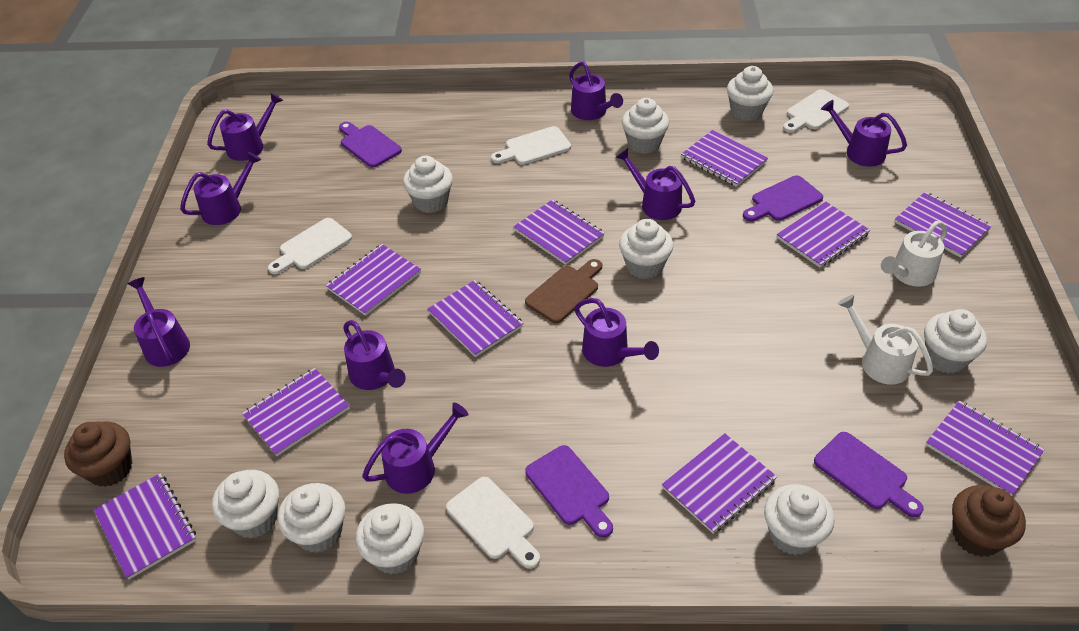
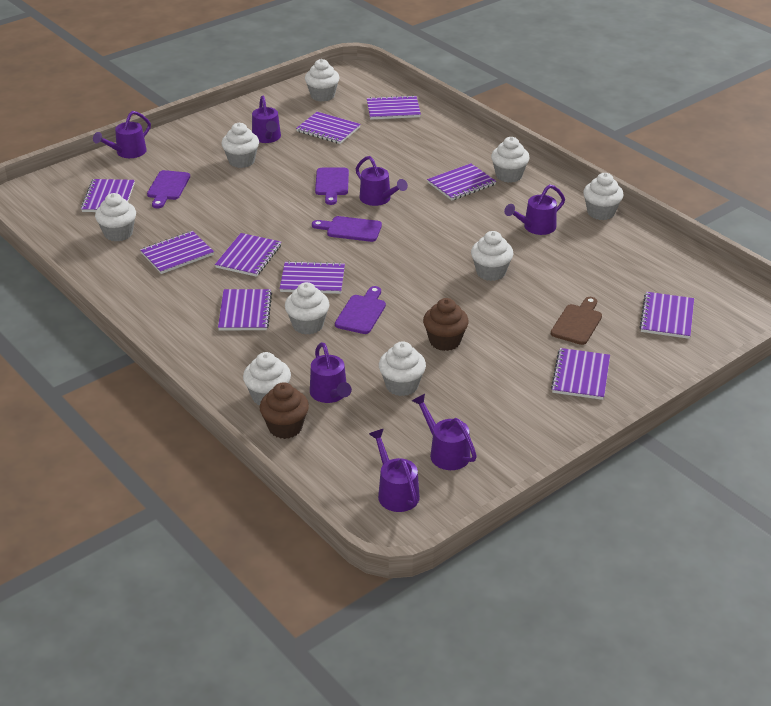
purple watering can: [128,277,190,367] [180,152,261,225] [207,93,283,161] [343,320,406,390] [362,403,468,494] [569,62,623,120] [574,298,659,367] [616,148,695,220] [821,100,907,167] = 9 -> [93,111,151,158] [252,96,281,143] [310,342,352,403] [356,156,408,206] [369,429,420,512] [412,394,477,470] [504,184,565,235] = 7
white cutting board: [268,218,352,274] [446,477,540,569] [491,126,571,165] [783,89,849,133] = 4 -> none = 0
white watering can: [838,295,933,385] [881,221,947,287] = 2 -> none = 0

